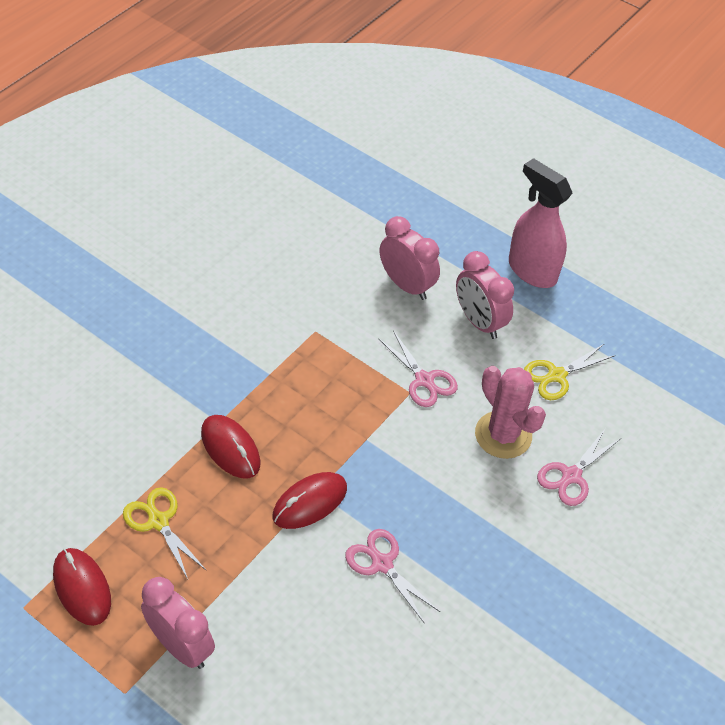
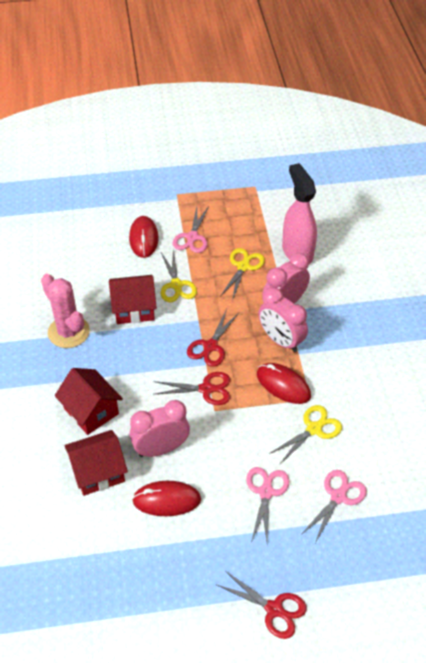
red house: none = 0 -> [55,368,123,435] [64,430,128,496] [109,275,157,324] = 3
red scissors: none = 0 -> [154,372,230,405] [187,309,239,367] [217,570,307,639] = 3
yellow scissors: [123,487,207,579] [524,344,616,400] = 2 -> [161,251,197,302] [220,248,265,301] [269,405,342,465] = 3

